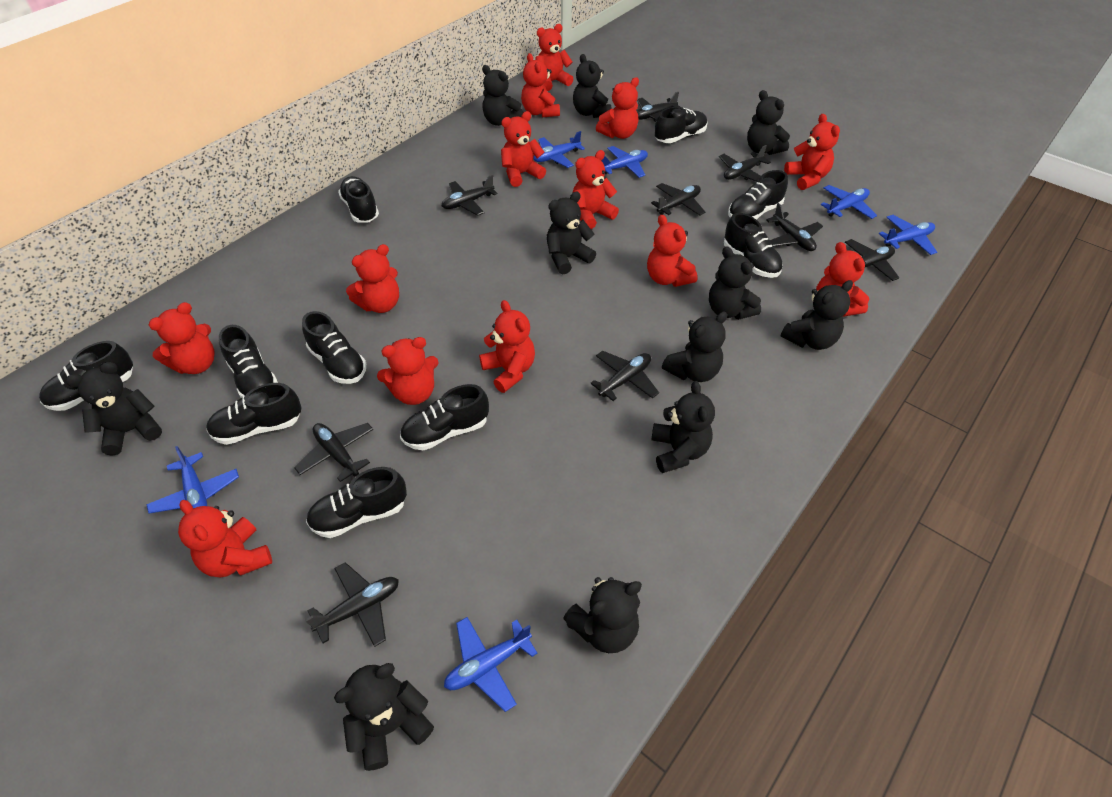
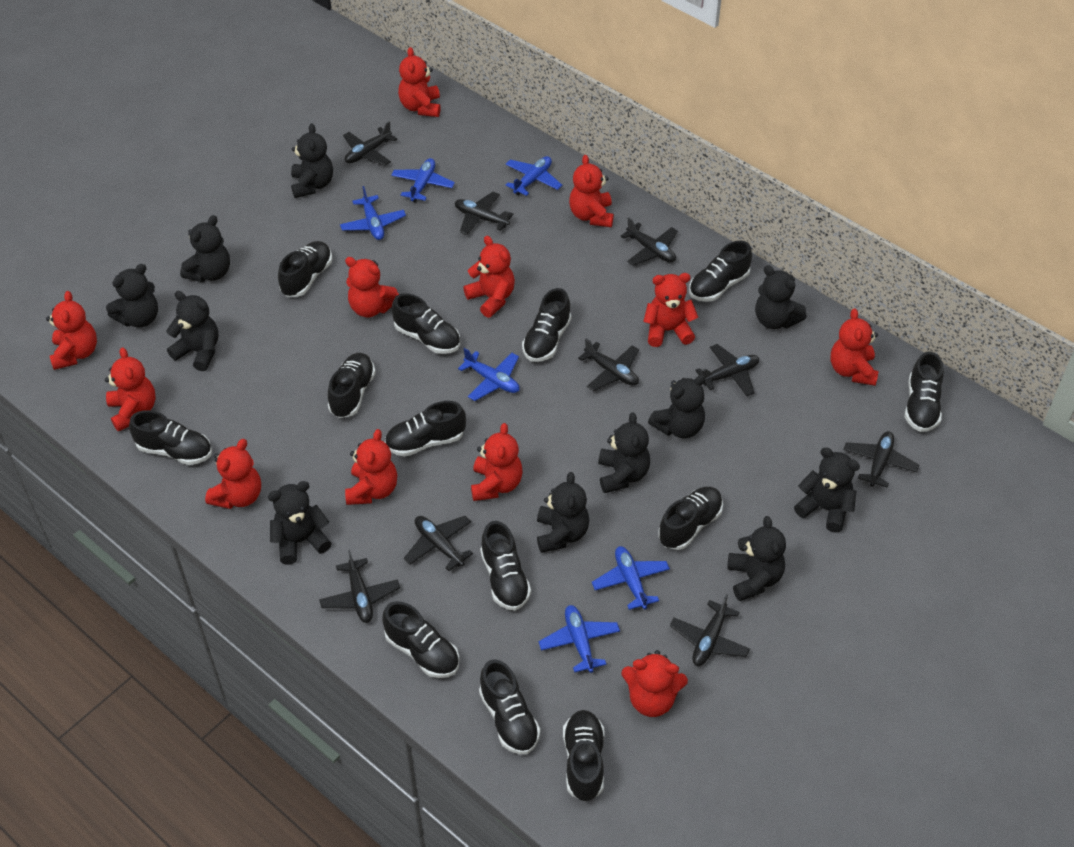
black shoe: [39,341,133,411] [206,383,302,445] [219,325,278,398] [302,311,366,384] [306,467,407,538] [338,176,379,223] [400,384,489,450] [655,107,708,143] [724,213,783,278] [728,170,788,220] = 10 -> [129,410,212,465] [278,241,332,297] [328,353,376,418] [382,601,459,678] [385,401,466,457] [392,293,460,354] [479,659,540,754] [480,521,531,611] [522,288,571,362] [563,710,604,801] [658,487,723,550] [689,240,752,302] [905,352,944,432] = 13
red teddy bear: [149,302,214,374] [178,500,272,577] [346,244,399,313] [377,337,439,405] [479,300,535,393] [501,111,546,187] [521,53,560,117] [535,24,573,91] [573,150,619,229] [596,77,639,139] [647,215,698,287] [784,114,840,190] [816,242,869,317] = 13 -> [46,291,97,370] [105,347,156,432] [205,439,261,509] [345,257,399,317] [345,429,397,505] [398,47,441,117] [463,236,515,318] [471,423,523,501] [569,155,614,227] [621,650,688,717] [643,273,698,347] [831,308,878,386] = 12

